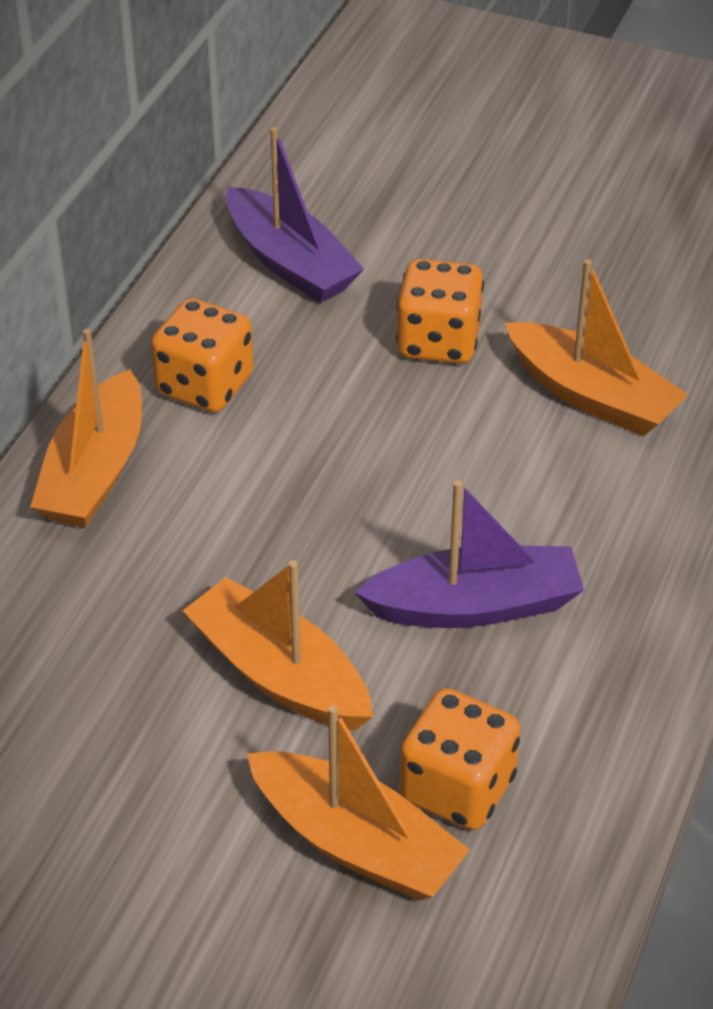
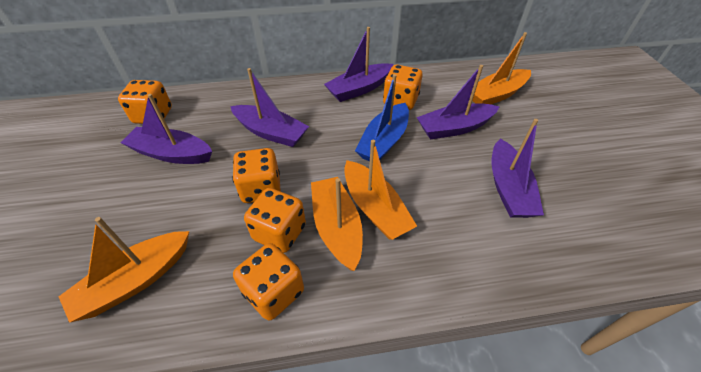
blue boat: none = 0 -> [355,74,409,161] = 1
orange dice: [151,298,253,412] [396,259,484,364] [399,688,521,830] = 3 -> [118,80,172,124] [232,148,281,203] [233,243,304,321] [244,188,306,253] [383,65,423,110] = 5
purple boat: [226,127,364,303] [354,480,584,628] = 2 -> [121,94,212,164] [230,68,309,147] [324,27,393,102] [417,65,500,140] [492,119,544,218] = 5

